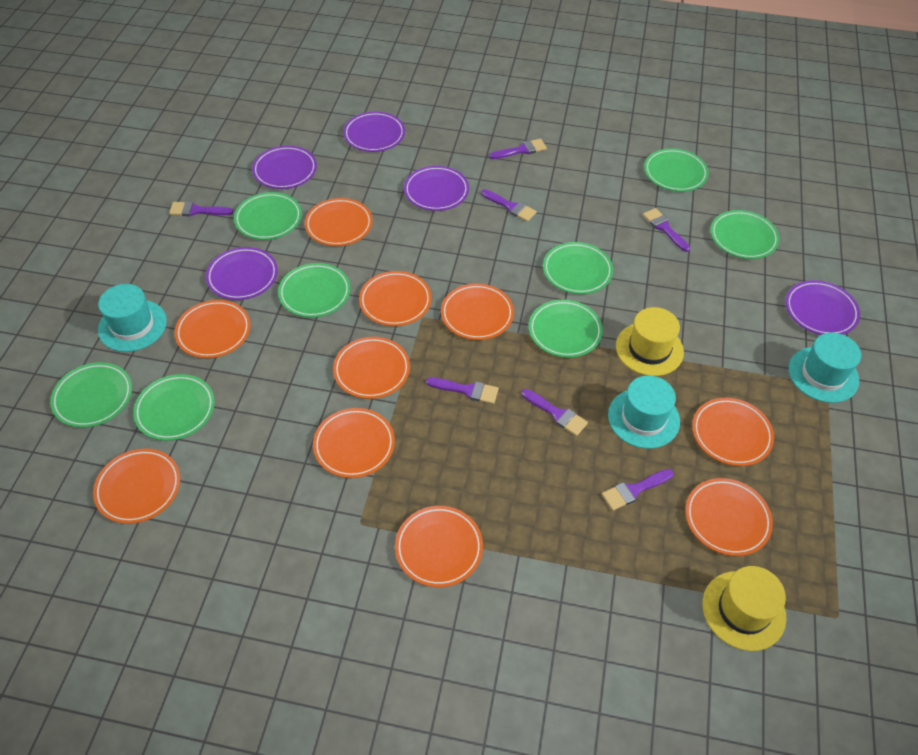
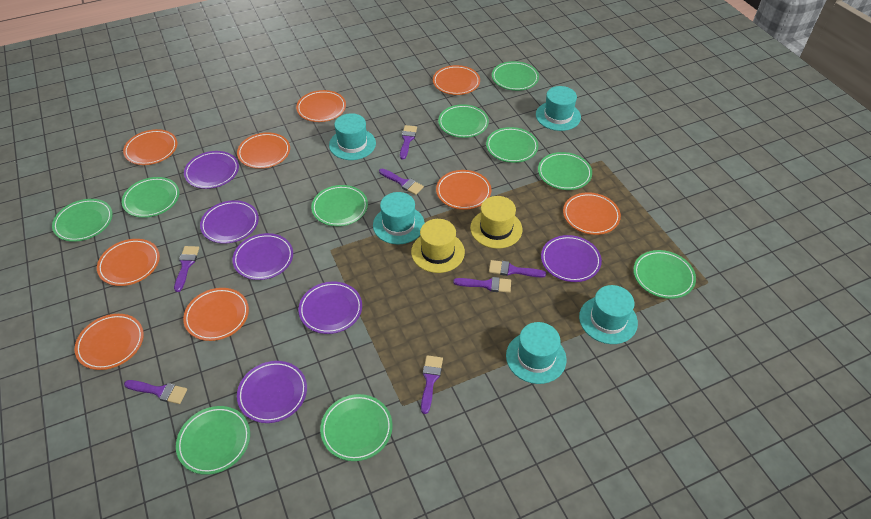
green plate: [50,362,132,428] [133,374,215,441] [234,192,302,240] [278,263,351,318] [529,299,603,358] [543,242,613,294] [644,148,709,192] [710,210,780,259] = 8 -> [52,199,113,242] [122,177,179,218] [176,406,250,475] [311,185,368,226] [320,394,392,461] [438,104,489,138] [486,127,538,163] [492,61,539,91] [538,152,592,190] [633,250,696,299] = 10
orange plate: [93,449,180,524] [175,300,250,358] [305,198,372,246] [313,408,395,478] [333,337,410,399] [359,271,432,326] [395,506,483,587] [441,283,514,340] [685,478,773,556] [692,398,774,466] = 10 -> [75,314,144,370] [97,239,160,286] [123,129,177,165] [183,288,249,341] [237,132,290,169] [296,90,346,122] [433,65,480,95] [436,170,491,210] [563,192,621,235] = 9
purple plate: [206,247,278,300] [252,146,317,189] [343,112,405,152] [404,166,469,211] [786,280,860,335] = 5 -> [184,151,239,189] [200,200,259,244] [232,233,293,280] [237,361,307,423] [298,282,362,334] [541,235,602,282] = 6
turquoise hat: [98,284,167,352] [608,375,680,449] [789,333,861,403] = 3 -> [329,113,376,160] [373,192,425,244] [506,322,567,384] [536,86,581,131] [579,285,638,344] = 5

